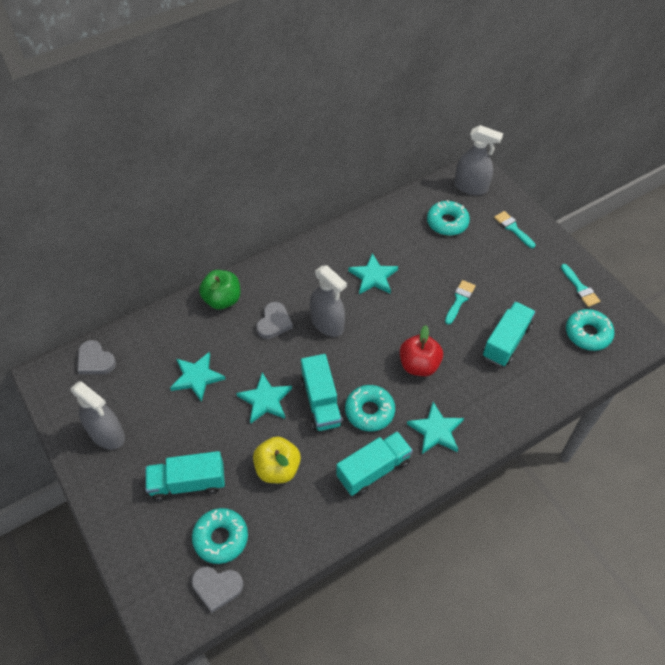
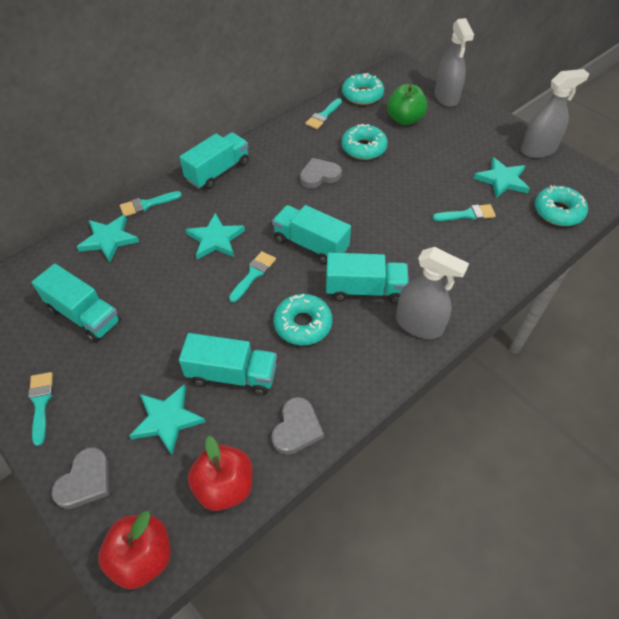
red apple: [400,325,443,376] = 1 -> [98,511,171,590] [188,436,252,511] = 2
turquoise brush: [445,280,476,324] [494,211,536,248] [561,264,600,307] = 3 -> [28,372,53,446] [120,191,182,216] [229,251,276,302] [305,98,342,129] [433,204,496,221] = 5
turquoise truck: [145,451,225,501] [301,354,343,431] [336,431,413,496] [483,302,536,367] = 4 -> [32,264,121,342] [179,333,277,395] [180,133,249,189] [272,205,351,265] [326,252,409,303] = 5
yellow apple: [253,436,301,483] = 1 -> none = 0

